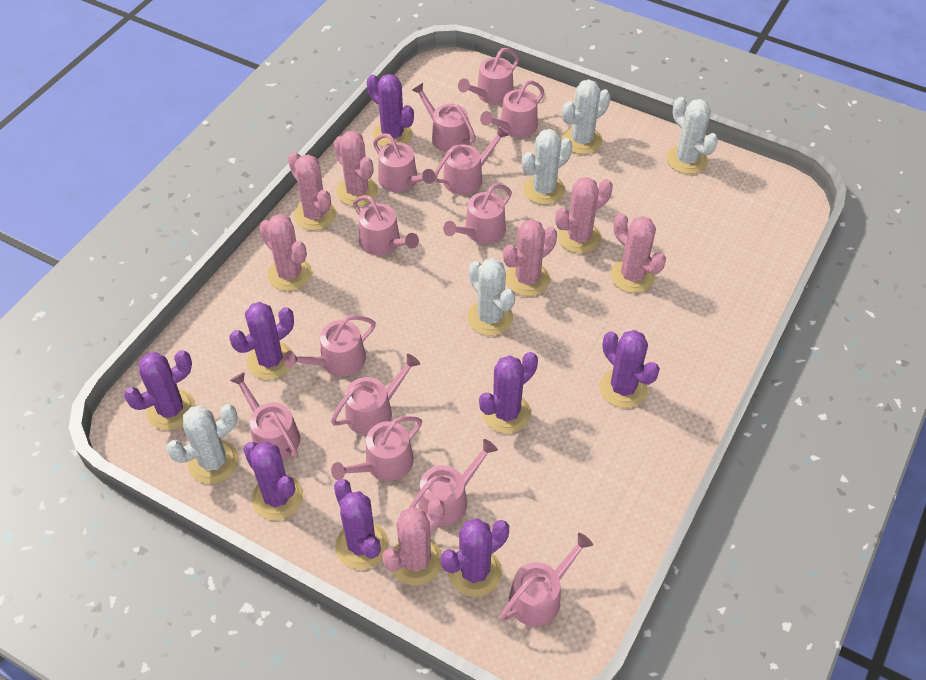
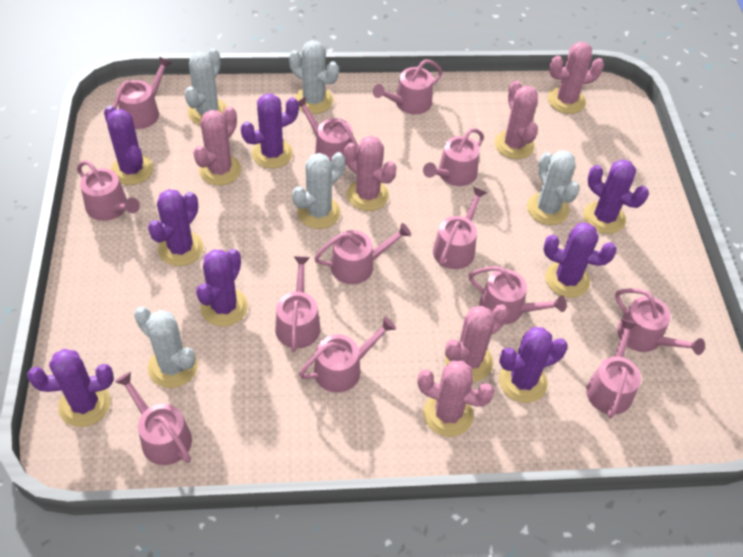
pink cactus: [259,214,312,291] [288,152,336,231] [334,131,378,206] [382,499,445,586] [503,219,557,296] [555,177,613,254] [610,213,666,293] = 7 -> [193,107,241,185] [344,136,397,211] [417,361,495,437] [445,304,509,382] [495,80,538,159] [548,41,604,114] = 6

